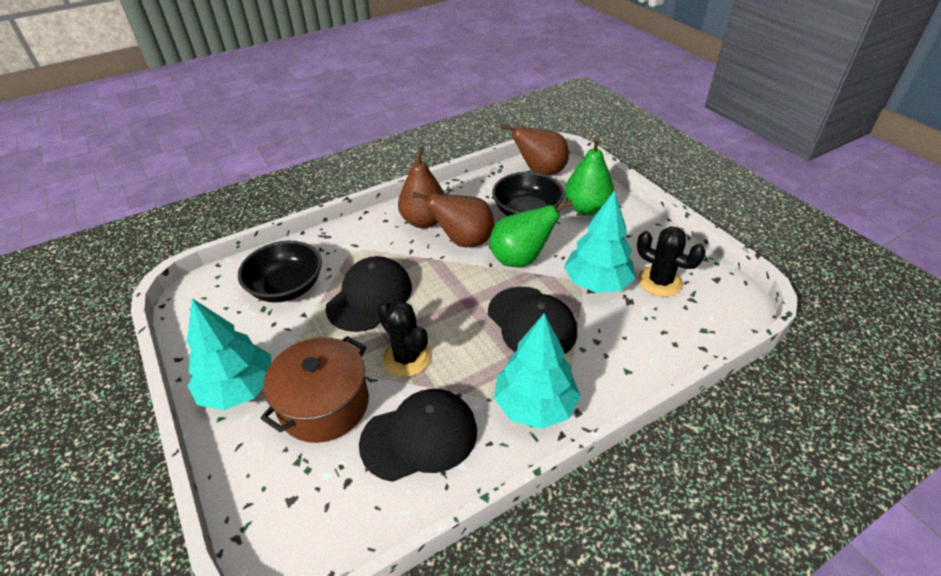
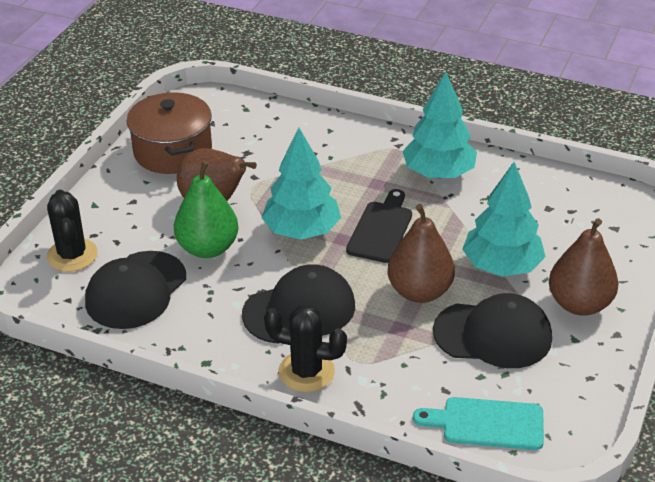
black bowl: [238,241,322,303] [492,172,564,216] = 2 -> none = 0
black cutting board: none = 0 -> [346,189,412,263] = 1
green pear: [490,200,573,267] [565,137,614,216] = 2 -> [174,160,238,258] = 1
turquoise cutting board: none = 0 -> [413,397,544,450] = 1

